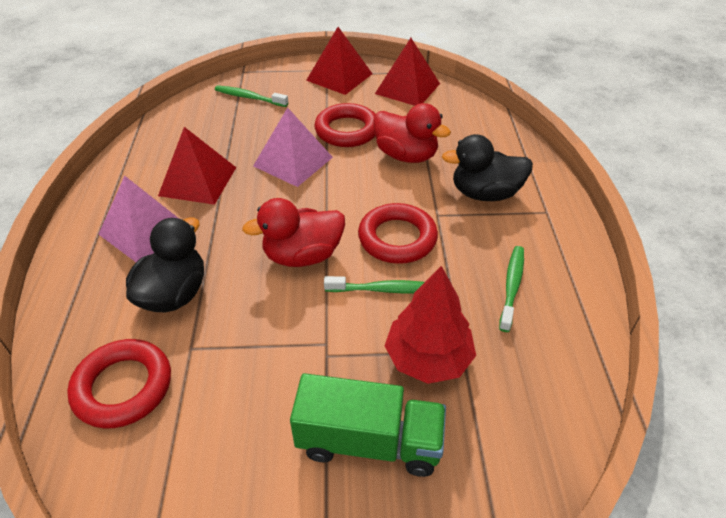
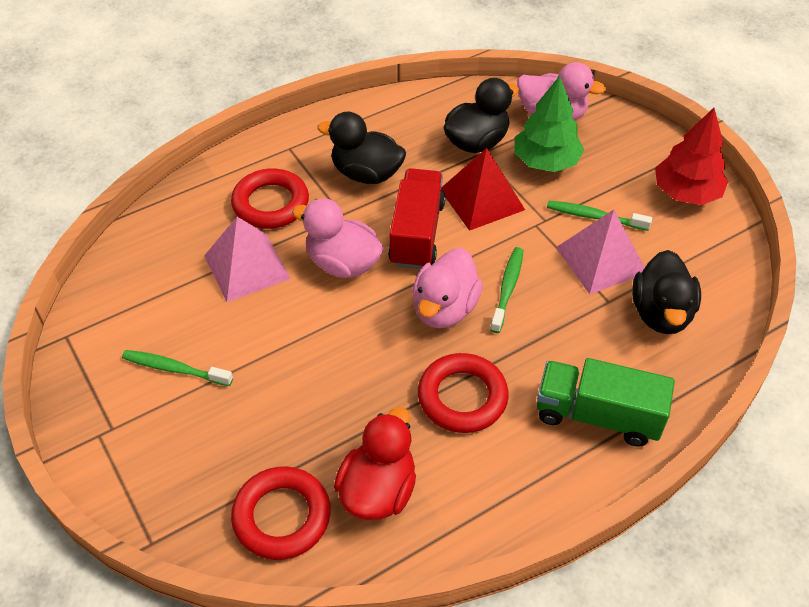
black duck: [126,217,204,312] [442,134,533,201] = 2 -> [317,112,406,184] [444,78,519,153] [632,250,701,334] = 3
green tree: none = 0 -> [514,76,584,172] = 1
pink duck: none = 0 -> [292,198,384,278] [412,248,483,328] [517,62,606,120] = 3
red duck: [242,198,345,267] [373,103,451,163] = 2 -> [334,407,416,520] = 1
red pyramid: [158,127,236,205] [306,27,372,95] [375,38,440,106] = 3 -> [441,148,525,231] = 1
red truck: none = 0 -> [388,168,445,269] = 1

